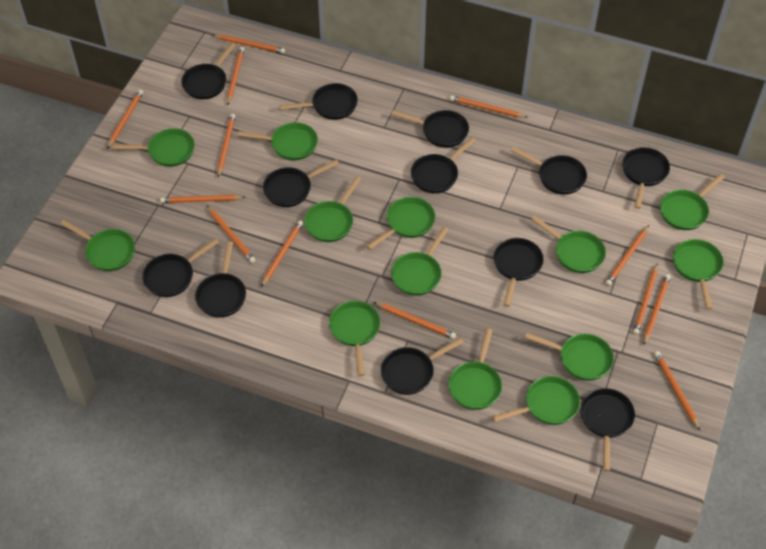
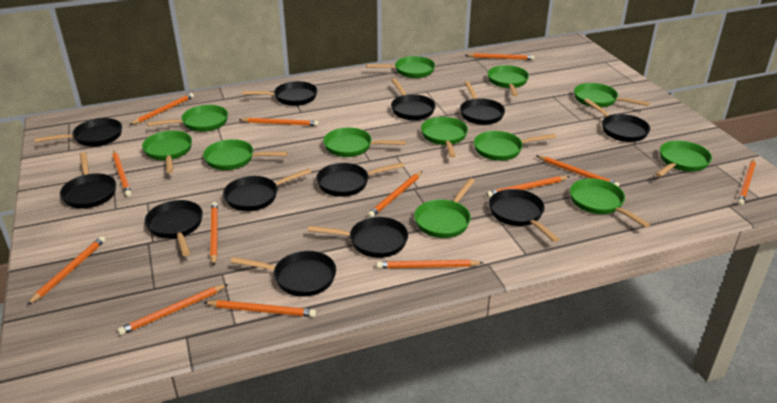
green pan: [60,220,135,271] [113,128,195,167] [238,122,318,160] [304,177,361,242] [329,301,381,376] [366,197,435,250] [391,227,449,296] [449,328,502,410] [492,376,580,425] [525,333,614,381] [531,215,606,273] [660,174,725,230] [673,239,723,310] = 13 -> [142,131,192,173] [147,105,228,132] [203,139,288,170] [323,128,406,157] [366,56,435,78] [414,178,475,238] [421,117,468,158] [474,131,556,161] [487,65,529,97] [570,178,650,228] [574,83,650,107] [655,141,712,177] = 12

